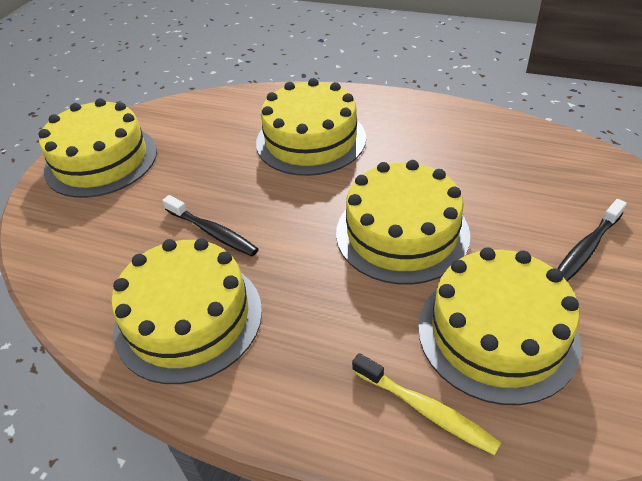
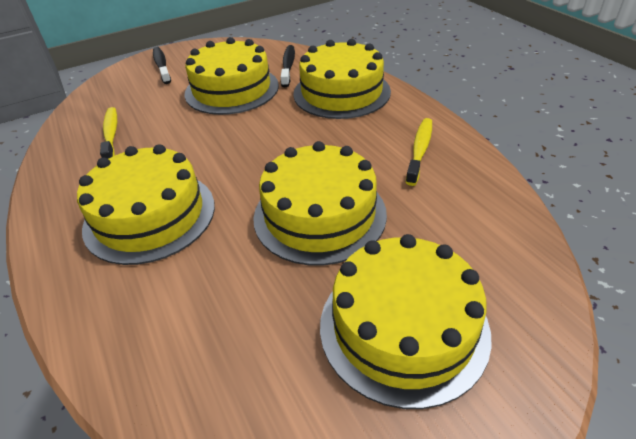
yellow toothbrush: [352,353,501,455] = 1 -> [100,107,117,159] [406,118,432,186] = 2

